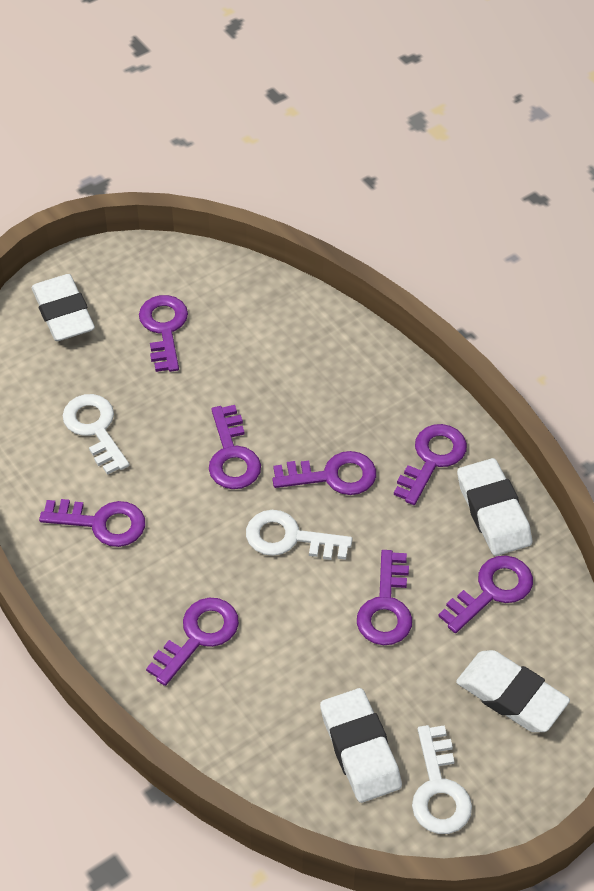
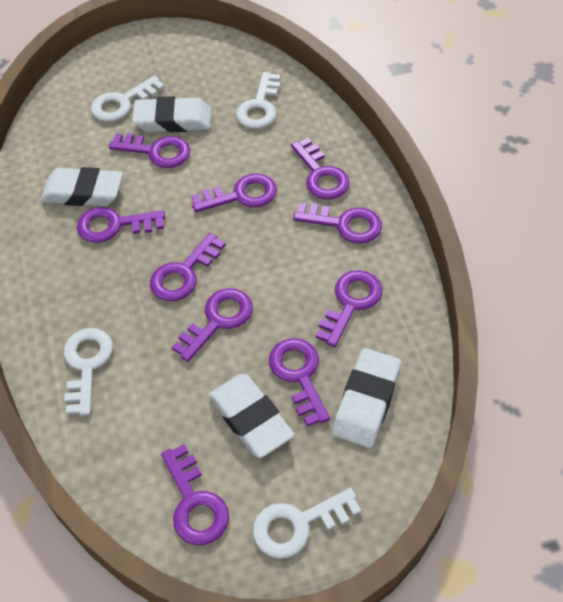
purple key: [39,499,145,547] [139,295,188,372] [146,598,239,686] [209,405,261,489] [272,451,376,495] [357,550,412,645] [394,424,467,505] [438,556,533,633] = 8 -> [77,207,165,243] [109,133,190,168] [150,233,225,301] [161,444,229,545] [172,288,253,362] [191,174,277,212] [269,338,330,427] [291,138,350,199] [293,203,382,244] [316,270,382,347] = 10
white key: [62,394,129,475] [246,510,352,560] [412,725,472,834] = 3 -> [64,328,113,416] [91,76,165,122] [236,72,281,129] [253,488,361,559] = 4

